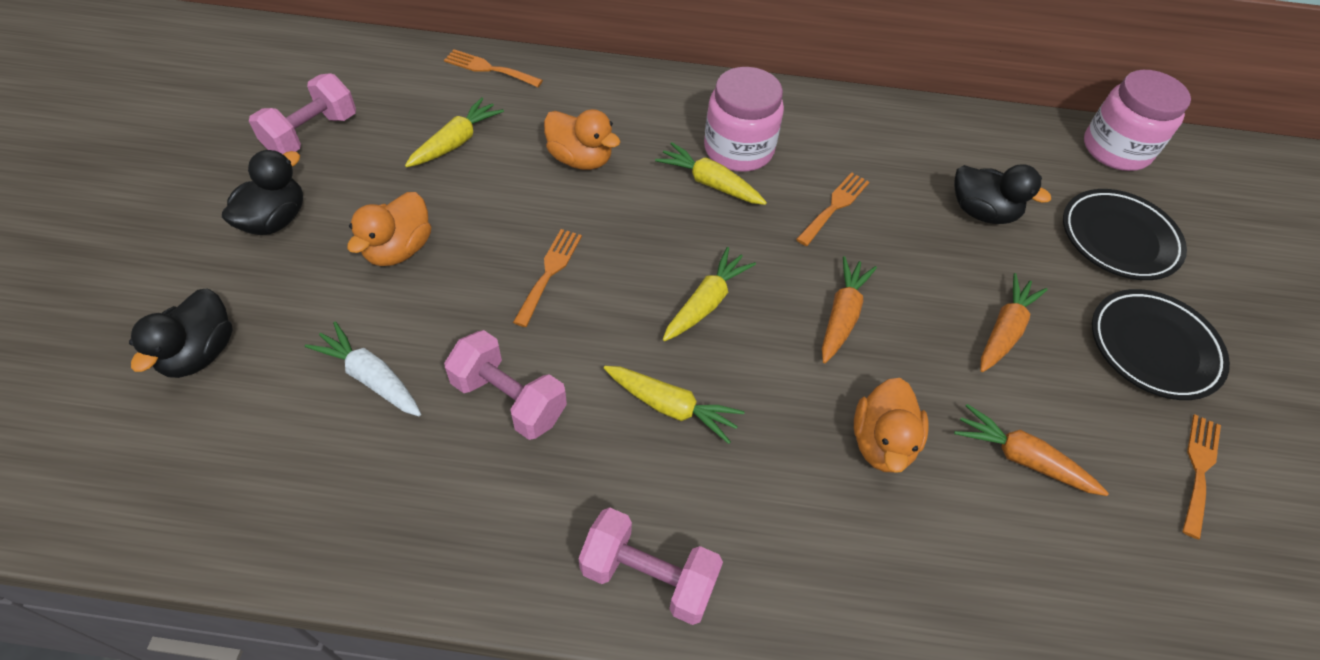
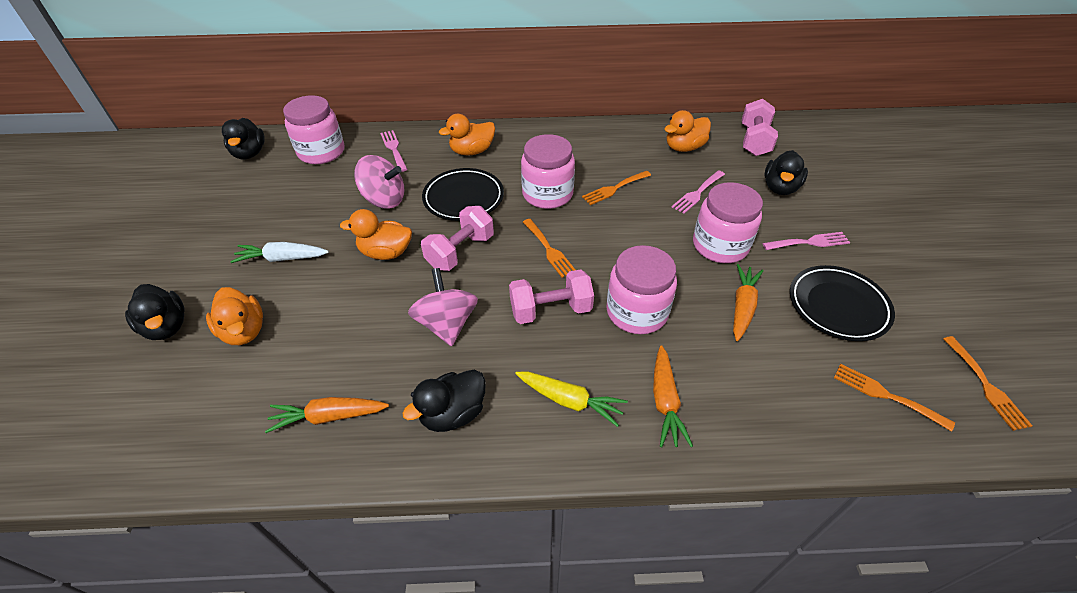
black duck: [129,288,233,378] [222,150,303,235] [954,164,1051,224] = 3 -> [125,284,185,340] [222,118,265,159] [402,369,486,432] [764,150,808,195] = 4
orange duck: [347,192,431,266] [544,109,621,170] [854,378,929,473] = 3 -> [206,287,263,345] [340,209,412,260] [439,114,495,156] [665,110,711,152] = 4
pink fork: none = 0 -> [380,130,408,172] [672,170,725,214] [763,232,850,250] = 3
pink jar: [704,67,784,172] [1084,70,1191,171] = 2 -> [283,95,345,164] [521,134,575,209] [606,245,677,334] [693,182,763,263] = 4
pink spinning top: none = 0 -> [354,155,405,209] [408,268,478,346] = 2
yellow carrot: [405,97,504,167] [604,366,745,444] [655,142,767,205] [663,247,756,341] = 4 -> [515,372,628,427] = 1

